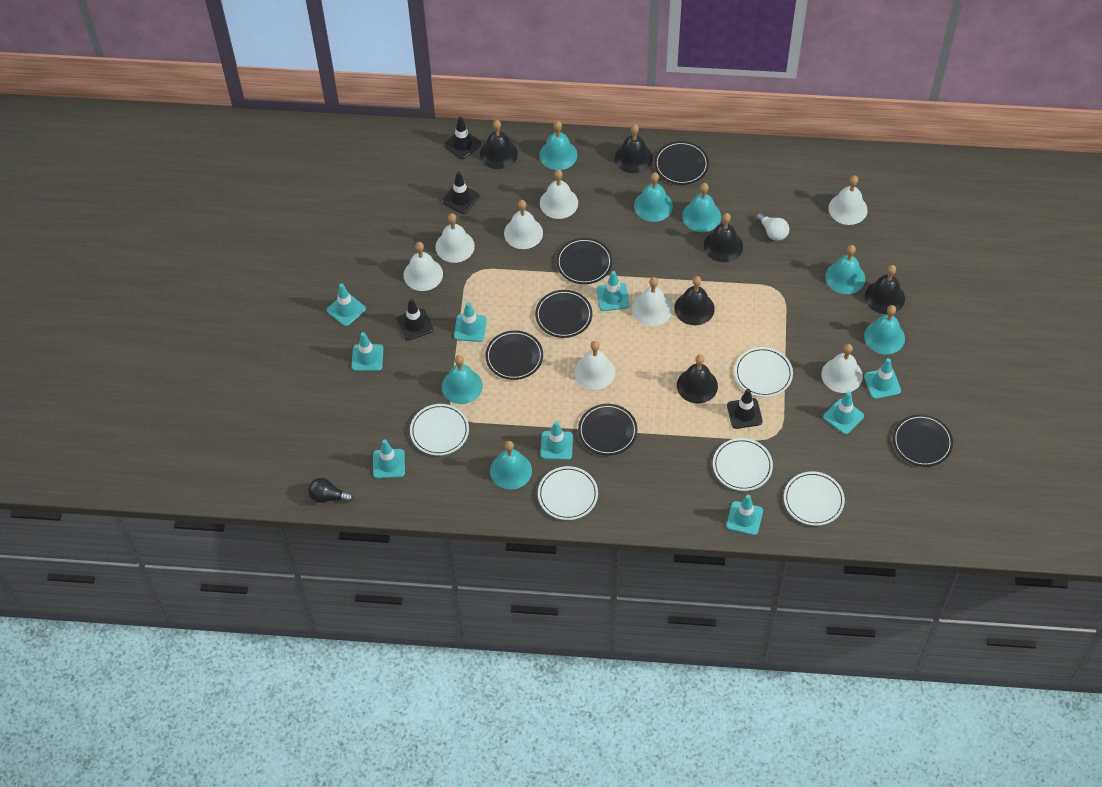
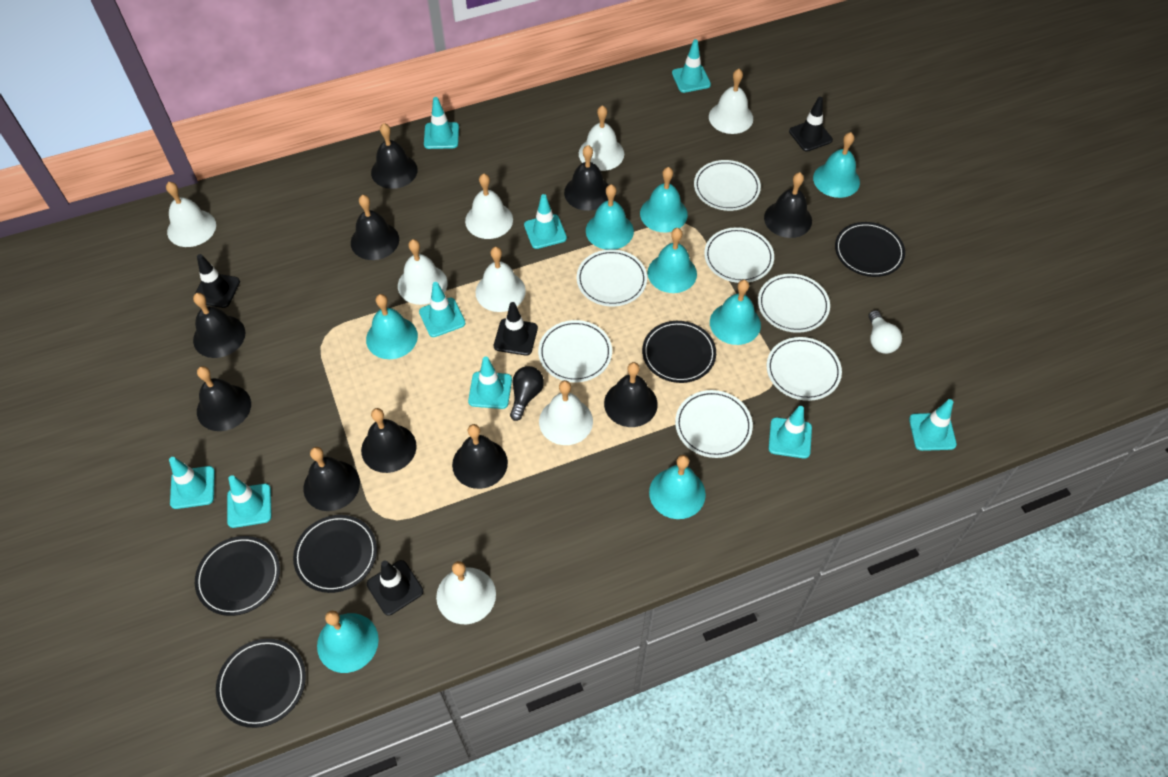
black bell: [480,120,518,169] [615,124,653,173] [674,276,715,325] [677,354,718,404] [704,213,743,262] [865,265,905,314] = 6 -> [193,293,246,358] [197,366,251,431] [303,447,360,511] [351,195,399,260] [361,408,417,473] [371,123,418,189] [452,424,508,489] [564,145,608,211] [604,362,658,427] [764,172,812,238] = 10
black plate: [485,330,543,380] [535,290,592,338] [556,238,612,284] [578,404,637,456] [654,141,709,185] [893,414,953,467] = 6 -> [195,536,280,616] [216,639,306,728] [293,515,377,593] [642,321,716,383] [835,222,905,277] = 5
turquoise bell: [442,355,483,404] [490,441,532,490] [539,121,577,170] [634,172,673,222] [682,183,721,232] [825,245,865,294] [864,305,905,354] = 7 -> [317,611,379,673] [366,294,418,359] [586,184,634,250] [640,167,688,232] [647,228,697,293] [649,455,706,519] [710,280,761,345] [813,132,860,198] = 8
white plate: [410,404,469,456] [538,466,598,520] [713,438,773,491] [735,347,793,397] [784,471,845,526] = 5 -> [538,320,612,382] [577,249,647,306] [675,390,753,458] [694,160,761,211] [704,227,774,283] [758,274,830,333] [767,337,842,401] = 7

